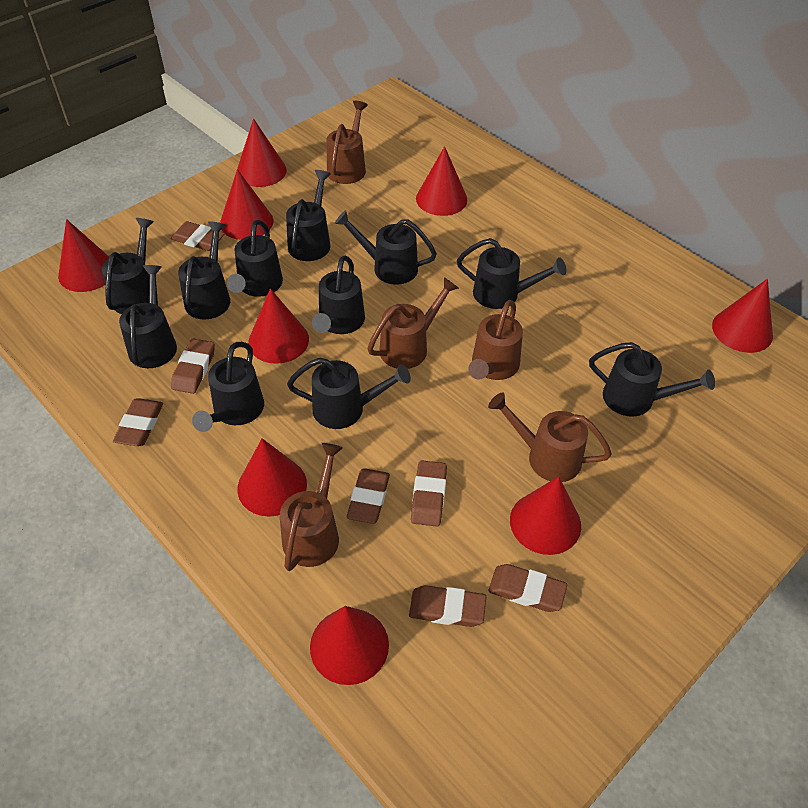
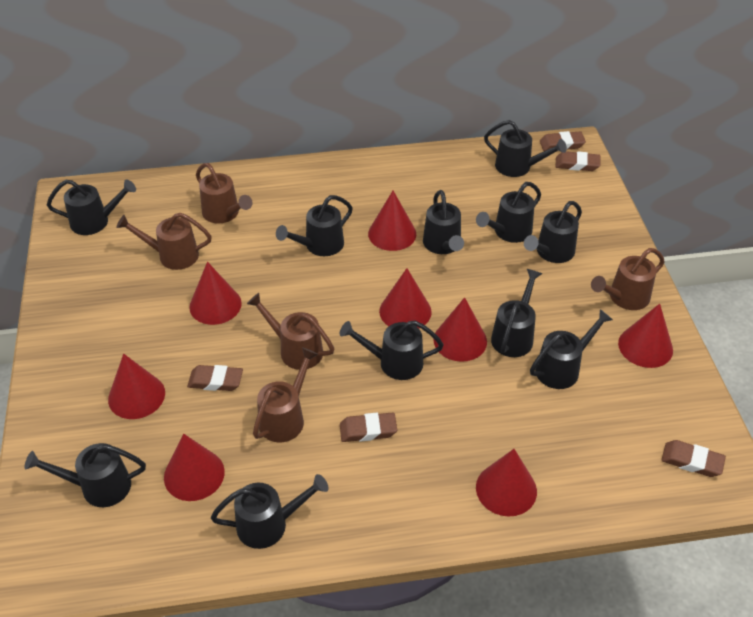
brown eraser: [113,399,163,446] [171,221,225,251] [171,338,215,394] [347,468,390,524] [409,585,486,627] [411,460,447,527] [488,564,567,612] = 7 -> [187,365,243,391] [340,413,397,442] [540,131,586,151] [556,151,601,171] [662,440,726,477] = 5
red cone: [58,219,109,292] [220,169,273,240] [237,119,287,187] [238,438,307,517] [248,289,309,364] [310,606,389,685] [416,146,467,216] [510,476,581,555] [712,279,773,353] = 9 -> [108,354,165,419] [164,434,225,501] [189,262,242,325] [368,191,416,251] [379,268,431,328] [433,297,487,362] [476,449,537,517] [618,304,673,368] = 8

